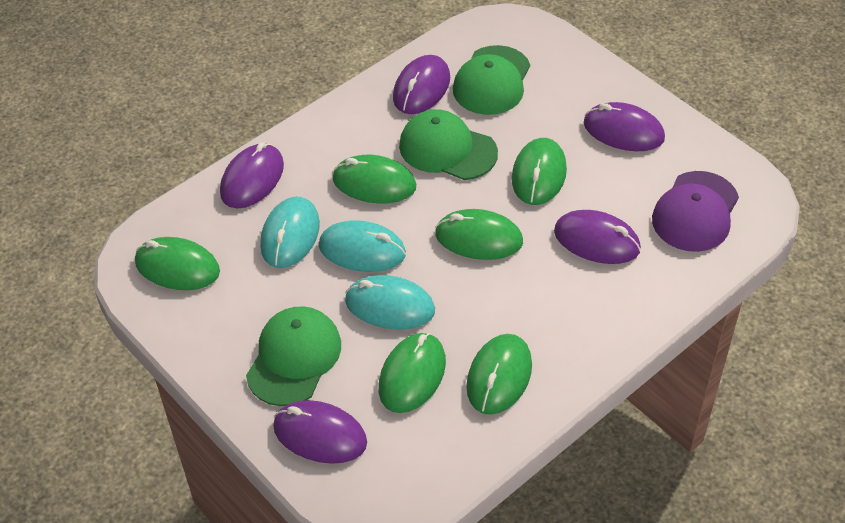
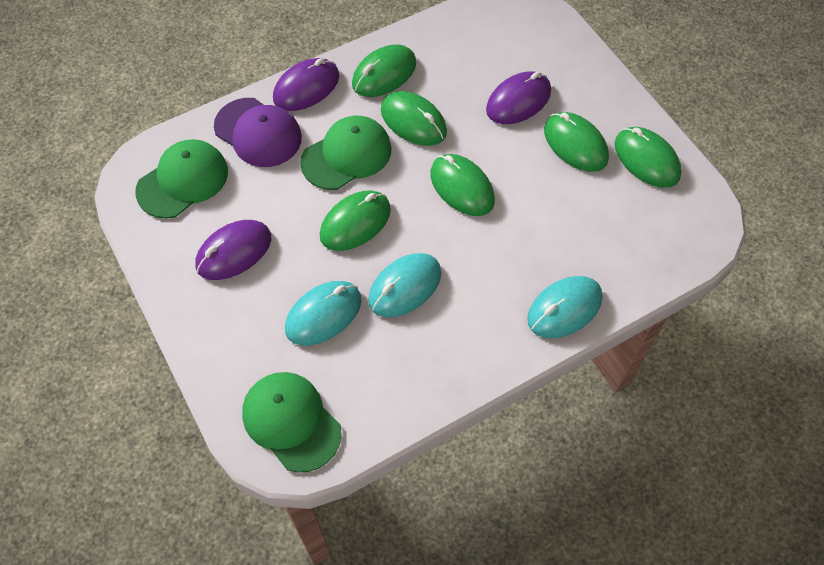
purple mouse: [220,142,284,208] [273,400,367,464] [393,55,450,114] [554,210,641,264] [584,102,665,151] = 5 -> [195,220,271,280] [273,58,339,111] [486,71,551,124] = 3

